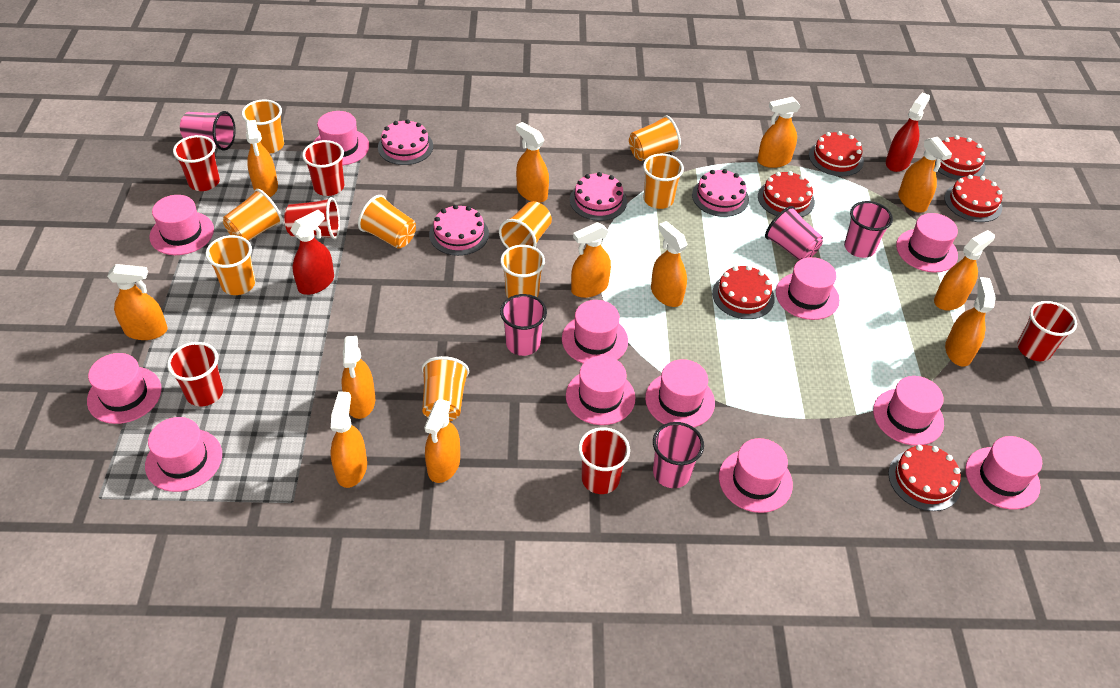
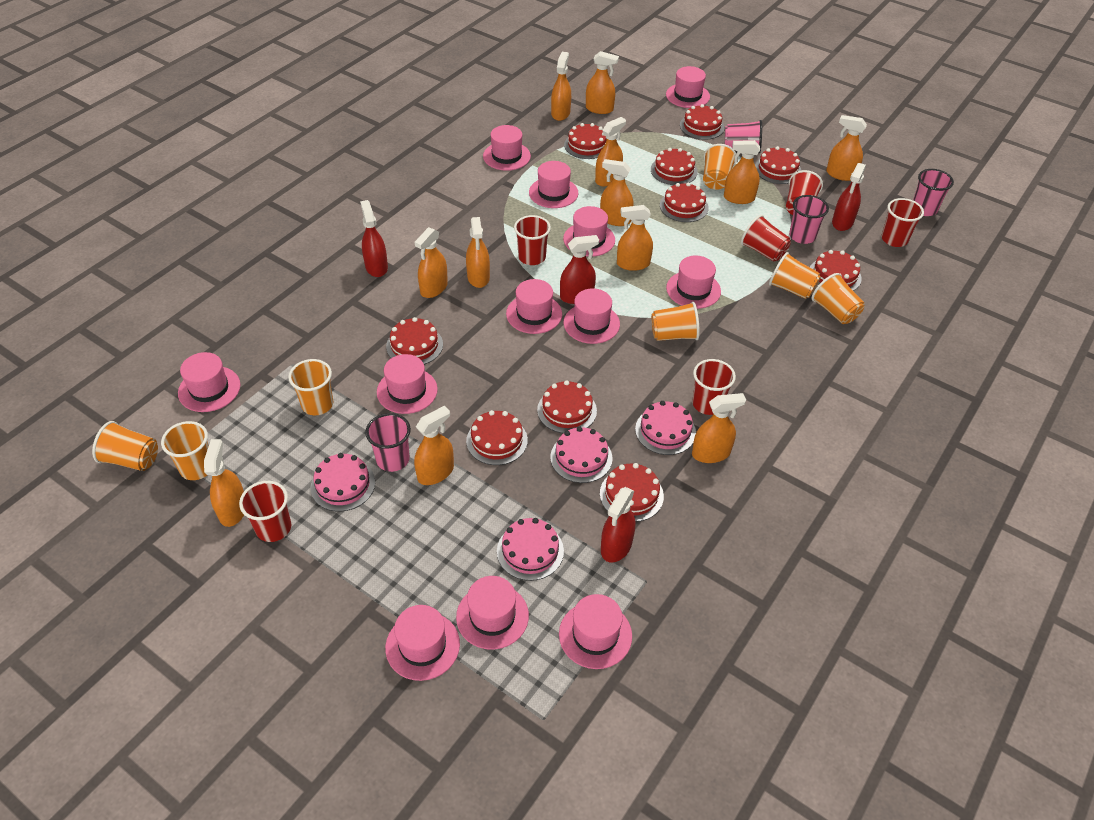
orange cup: [206,235,255,295] [223,189,283,241] [242,100,284,154] [358,195,416,249] [422,356,469,422] [499,201,552,249] [500,245,545,298] [629,115,681,161] [643,154,684,209] = 9 -> [92,421,158,471] [161,421,209,480] [288,359,334,415] [651,302,700,341] [703,144,736,190] [769,252,821,299] [812,273,865,324] = 7
pink cup: [180,111,236,151] [500,294,547,356] [653,422,704,488] [765,206,823,260] [844,201,893,258] = 5 -> [365,413,411,472] [725,120,762,153] [789,195,829,244] [913,169,954,216] = 4
red cake: [712,265,775,319] [758,171,815,217] [809,131,864,176] [888,445,961,511] [935,135,985,180] [945,175,1002,222] = 6 -> [386,317,443,365] [466,410,528,465] [537,380,597,433] [564,123,607,159] [600,463,664,522] [651,148,698,185] [660,183,709,222] [680,104,725,140] [755,146,801,184] [810,250,862,291] = 10
red spray bottle: [290,210,334,295] [886,92,930,172] = 2 -> [360,200,388,277] [560,235,599,304] [601,487,635,562] [832,163,866,231] = 4

